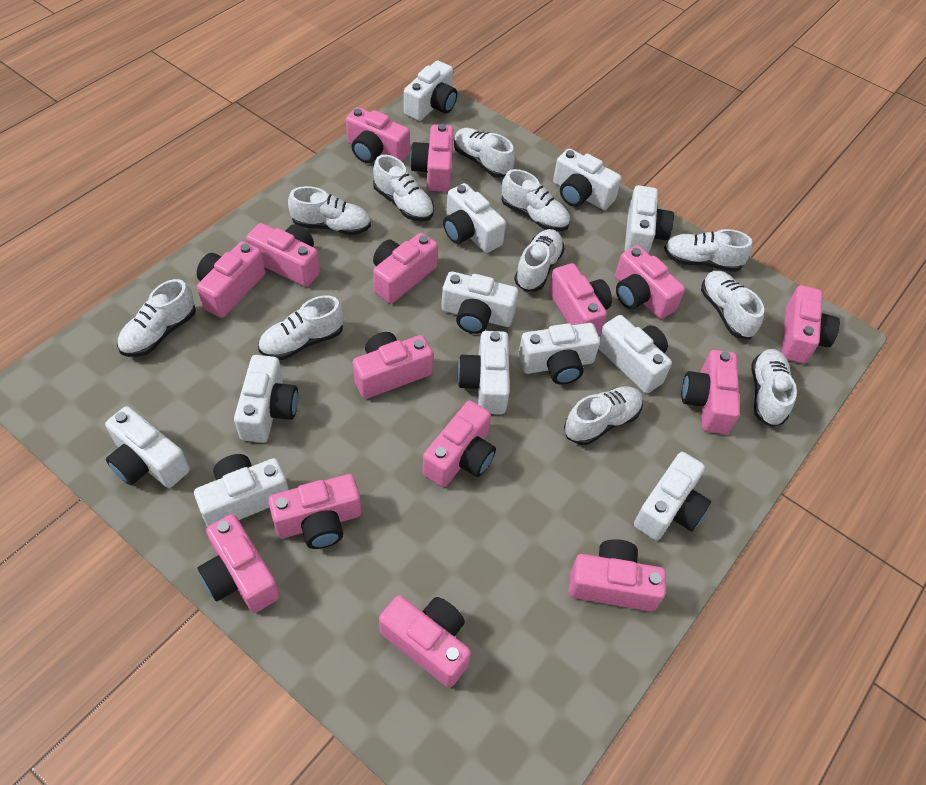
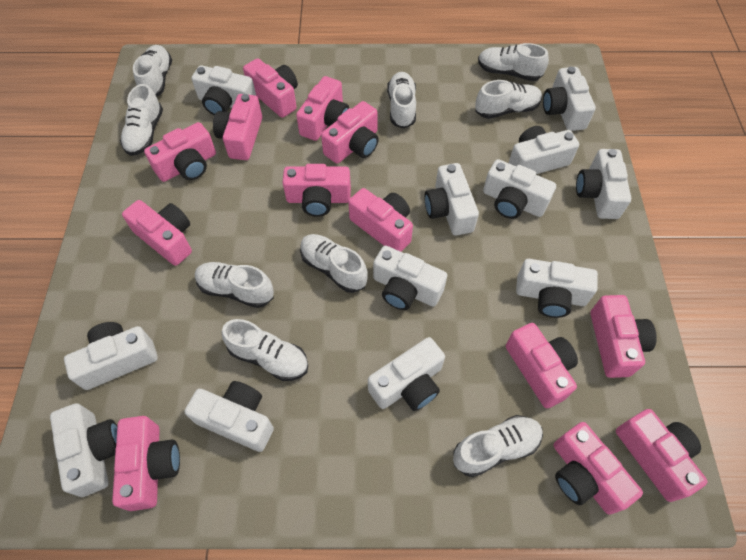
pink camera: [197,241,265,318] [198,514,280,613] [246,223,320,287] [268,474,361,549] [346,107,410,163] [353,332,433,399] [373,233,438,303] [379,595,471,688] [410,124,454,192] [423,401,496,487] [549,263,612,336] [568,539,666,611] [615,245,685,319] [681,350,740,434] [782,285,840,364] = 15 -> [112,416,180,511] [122,200,192,266] [144,122,216,182] [213,94,262,160] [243,58,298,118] [283,164,351,217] [296,76,349,141] [321,101,379,164] [348,188,413,252] [506,323,578,408] [554,422,643,515] [590,295,657,378] [616,409,708,502] = 13
white shoe: [117,279,196,357] [258,295,344,360] [288,186,371,235] [373,155,434,221] [454,128,515,178] [501,169,570,231] [514,229,564,291] [564,387,643,445] [664,229,752,272] [701,271,764,339] [751,349,797,427] = 11 -> [120,84,163,156] [133,45,172,97] [195,262,274,308] [222,319,308,381] [300,234,368,293] [387,72,416,129] [453,415,543,477] [475,80,542,119] [478,43,549,81] = 9

